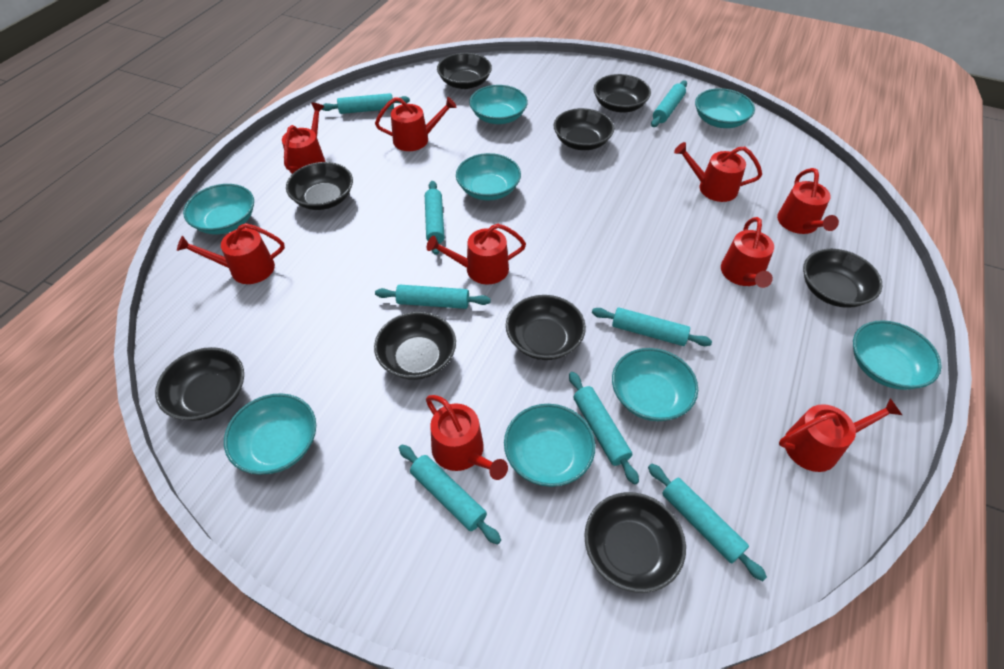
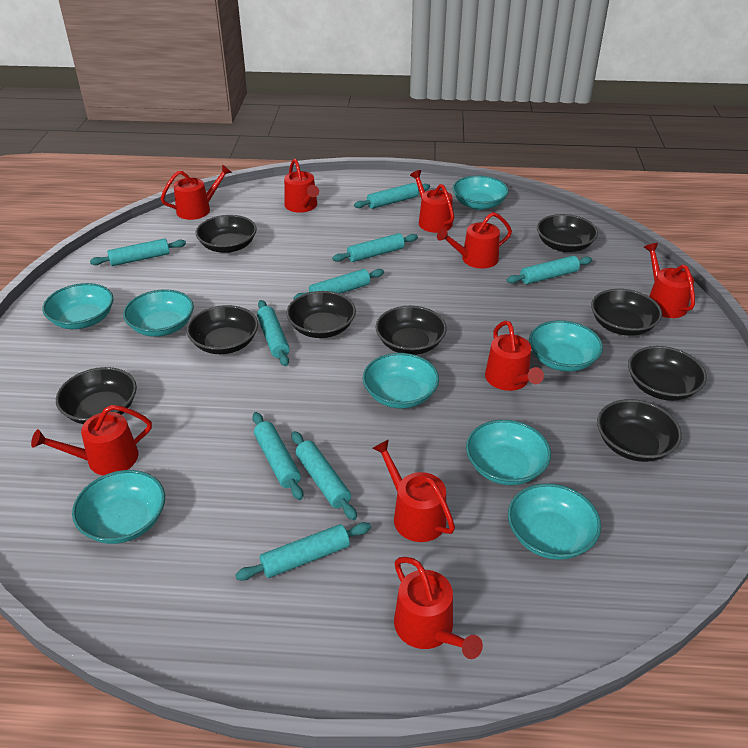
turquoise rolling pin: [321,93,410,114] [375,285,491,309] [399,444,501,544] [425,181,445,255] [569,372,639,485] [592,308,712,346] [648,464,767,581] [651,80,687,127] = 8 -> [90,238,186,266] [235,522,371,581] [252,412,303,500] [257,300,290,366] [292,431,357,520] [293,269,384,299] [332,233,418,262] [354,183,430,209] [507,256,592,284] = 9

